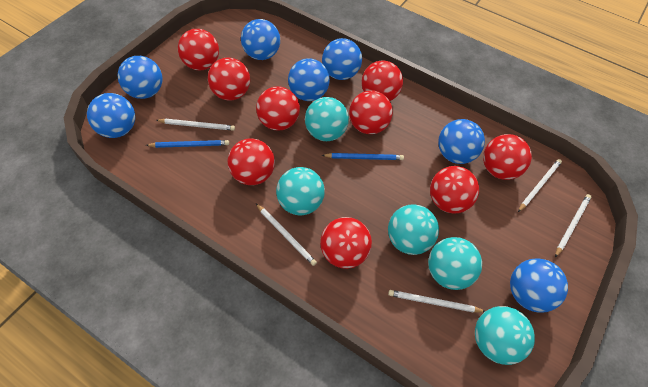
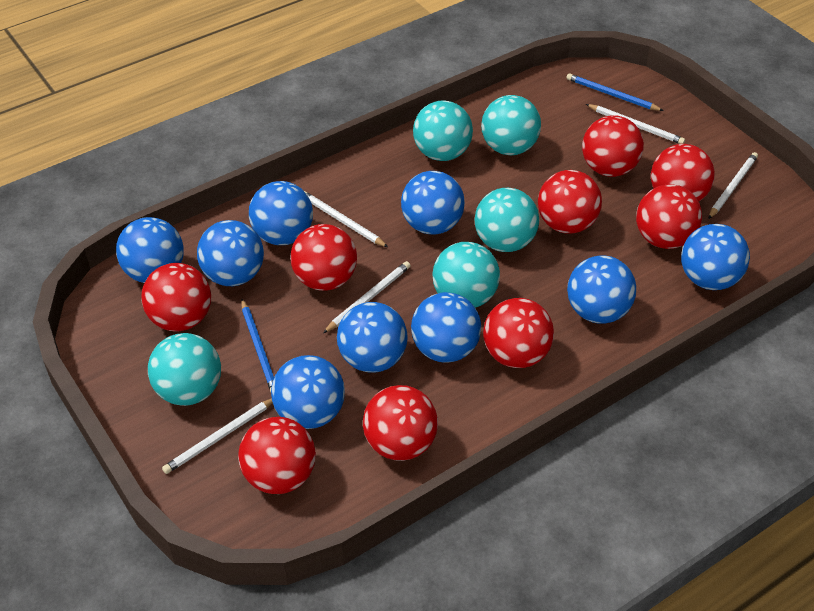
blue ball: [87,93,135,138] [118,56,162,99] [241,19,280,60] [288,58,330,101] [322,38,362,80] [438,119,485,164] [510,258,568,313] = 7 -> [116,217,184,283] [197,220,264,286] [249,181,313,245] [271,355,345,429] [337,302,408,373] [401,171,465,234] [411,292,481,363] [567,256,636,324] [681,224,750,290] = 9

